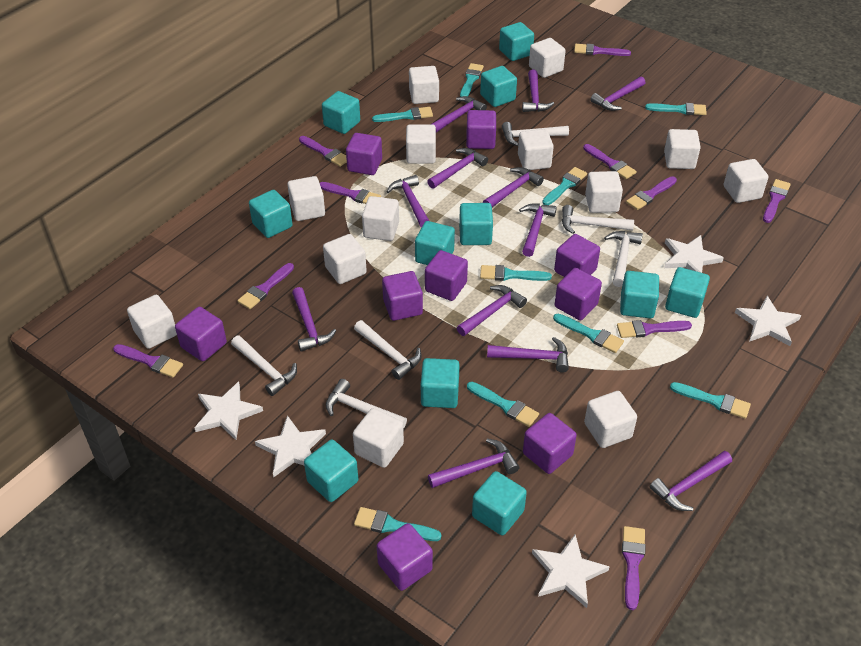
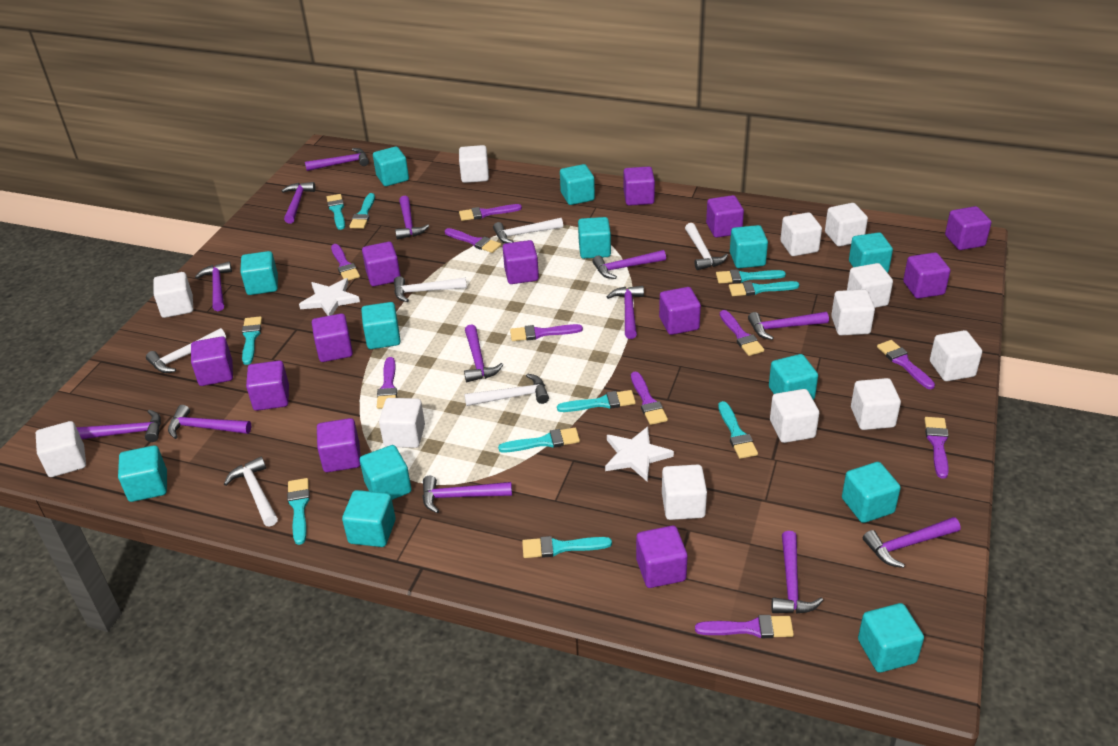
purple cube: [175,307,227,361] [346,133,382,175] [377,523,433,591] [382,271,423,321] [425,250,468,301] [466,110,496,149] [523,413,577,474] [554,234,600,277] [555,268,602,320] = 9 -> [191,336,233,386] [246,360,289,411] [312,313,353,362] [317,418,360,472] [362,242,401,286] [503,240,539,284] [624,166,655,206] [636,526,688,588] [659,287,701,335] [706,195,744,238] [903,252,950,299] [945,206,991,250] = 12
purple hammer: [292,287,336,352] [386,175,429,227] [427,148,488,189] [428,439,519,488] [432,96,487,133] [457,285,527,336] [483,167,544,207] [487,337,569,373] [519,204,557,257] [522,70,554,112] [590,76,645,111] [650,451,732,511] = 12 -> [76,410,161,442] [168,405,251,439] [195,262,232,311] [281,182,315,224] [305,148,369,171] [395,196,429,240] [422,476,512,514] [464,324,503,382] [592,250,666,279] [607,286,644,339] [748,312,829,340] [771,531,823,614] [863,517,960,568] = 13
turquoise brush: [354,507,442,541] [372,107,433,122] [460,63,484,97] [467,382,539,427] [480,265,552,281] [542,167,587,205] [553,314,624,353] [645,103,707,115] [670,382,751,419] = 9 -> [242,316,262,365] [287,478,310,545] [327,194,345,230] [349,193,375,229] [498,428,580,452] [522,536,612,558] [557,390,636,412] [716,269,786,283] [718,401,758,459] [729,281,799,296] = 10
turquoise cube: [249,190,293,238] [304,440,358,502] [322,91,360,134] [415,221,455,265] [421,358,460,408] [459,203,493,245] [472,471,527,535] [480,66,517,107] [499,22,534,61] [620,271,659,318] [665,267,710,318] = 11 -> [118,445,167,502] [240,251,278,295] [342,490,396,547] [360,445,412,500] [361,302,400,349] [373,147,409,186] [560,164,595,205] [578,217,611,259] [730,225,768,268] [769,354,818,400] [842,462,901,523] [849,232,893,273] [858,603,924,672] = 13
white cube: [127,295,177,349] [288,176,325,221] [323,234,367,284] [353,408,404,468] [362,196,399,241] [406,124,436,164] [409,66,439,104] [518,129,554,170] [529,38,566,78] [584,391,637,448] [585,171,623,213] [664,129,701,169] [724,159,769,203] = 13 -> [36,421,86,477] [153,272,193,318] [379,398,425,448] [459,145,489,183] [662,464,707,520] [770,389,819,443] [780,212,822,256] [825,203,868,246] [831,290,875,335] [847,263,893,308] [851,378,901,430] [930,330,982,381] = 12
white star: [194,382,263,440] [255,415,326,477] [532,534,610,608] [664,235,724,273] [735,296,801,346] = 5 -> [299,278,360,316] [605,426,674,482] = 2

